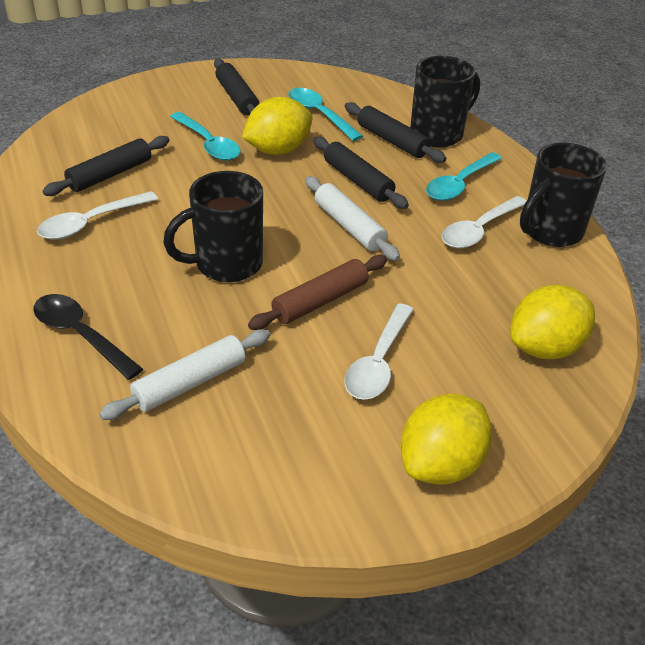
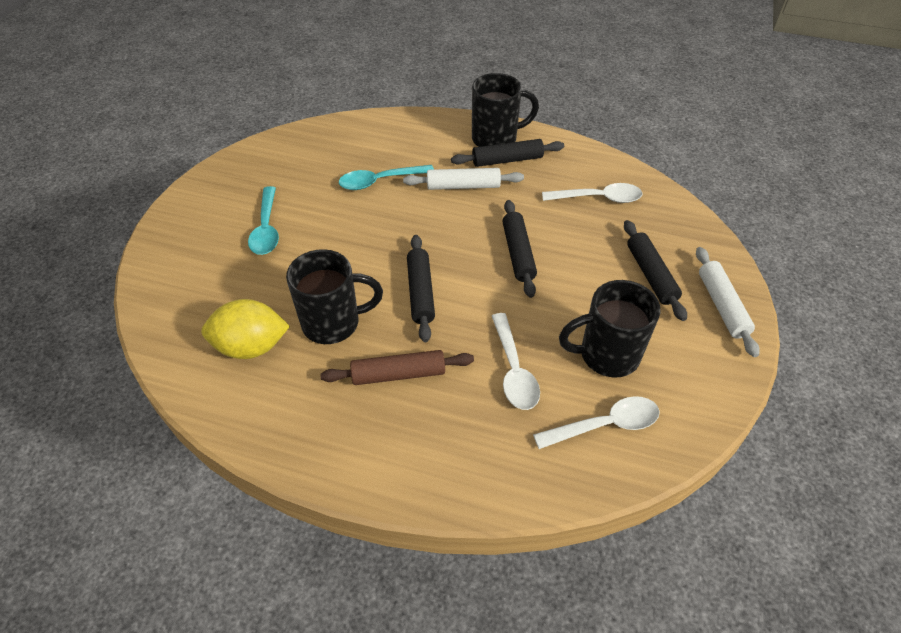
black spoon: [34,294,143,380] = 1 -> none = 0
turquoise spoon: [170,112,241,161] [289,88,363,141] [426,152,502,201] = 3 -> [248,186,279,255] [339,165,434,190] = 2
yellow lemon: [242,97,313,155] [400,394,492,484] [510,285,595,359] = 3 -> [201,299,290,359] = 1

